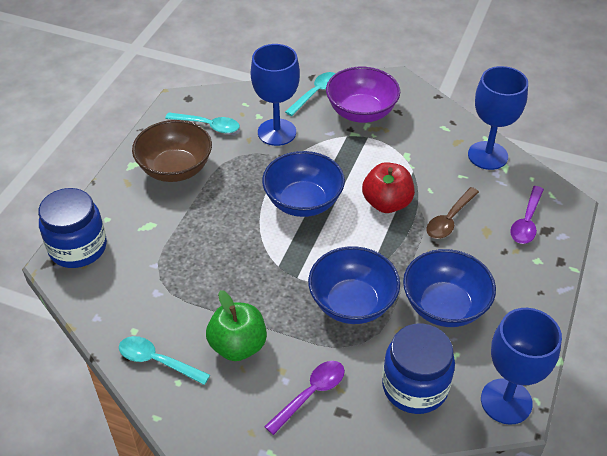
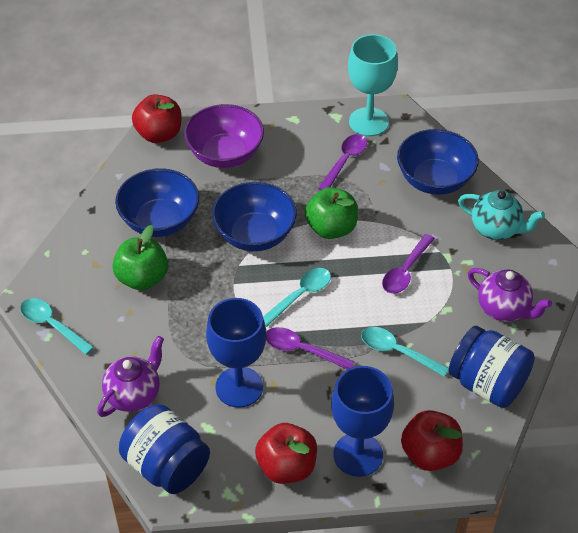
blue goblet: [251,44,300,146] [468,66,528,170] [481,308,562,425] = 3 -> [206,298,266,408] [331,366,394,477] = 2
brown bowl: [132,120,212,182] = 1 -> none = 0
brown spoon: [426,187,479,239] = 1 -> none = 0
green apple: [206,290,267,361] = 1 -> [112,225,168,290] [305,187,358,239] = 2
purple spoon: [264,361,345,435] [510,186,544,244] = 2 -> [266,327,354,370] [318,134,367,190] [382,234,435,294] = 3
purple teapot: none = 0 -> [97,336,164,417] [468,268,552,322] = 2
red apple: [362,162,415,213] = 1 -> [132,94,182,143] [255,423,317,484] [401,410,463,471] = 3
turquoise goblet: none = 0 -> [348,34,398,136] = 1
turquoise teapot: none = 0 -> [458,190,545,240] = 1

